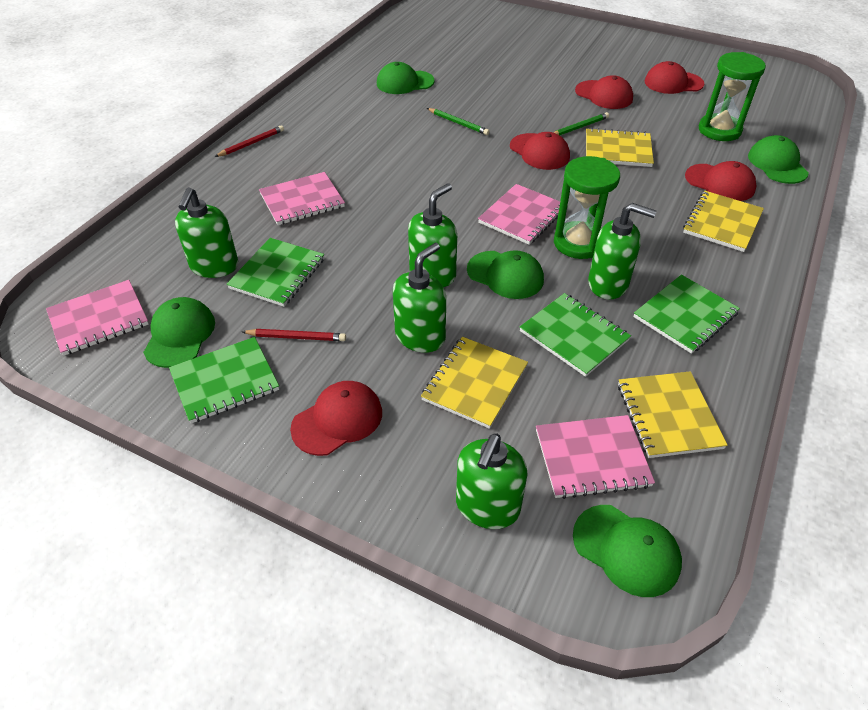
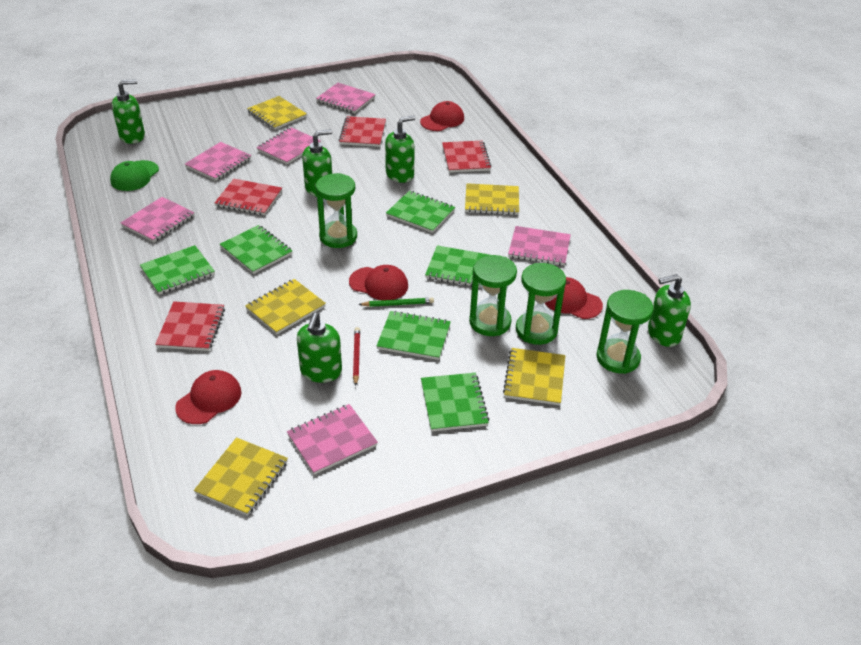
green cap: [143,297,215,368] [377,62,435,94] [467,250,544,299] [573,505,682,597] [748,135,809,184] = 5 -> [110,160,159,191] = 1
green hourglass: [554,156,620,259] [699,52,766,141] = 2 -> [316,173,357,248] [469,255,517,336] [516,263,566,345] [596,290,654,374] = 4
green notebook: [169,337,279,424] [226,238,324,307] [520,293,631,377] [633,275,740,354] = 4 -> [140,245,215,295] [220,225,292,274] [377,311,451,360] [386,191,455,233] [421,373,489,432] [425,245,489,288] = 6
green pencil: [427,108,490,135] [553,112,609,135] = 2 -> [358,298,434,307] = 1
pink notebook: [46,280,149,356] [259,172,345,225] [478,184,560,245] [536,415,655,499] = 4 -> [121,197,194,242] [185,142,251,181] [257,127,321,165] [287,404,378,475] [316,83,376,113] [508,226,571,266] = 6
red cap: [290,381,382,456] [510,132,570,170] [575,75,633,109] [644,61,704,94] [685,161,756,201] = 5 -> [175,370,242,424] [349,265,408,300] [420,101,464,131] [545,277,603,319] = 4
red notebook: none = 0 -> [155,301,225,351] [215,179,282,215] [339,116,386,147] [442,141,492,173] = 4
red pencil: [215,125,284,157] [242,329,346,341] = 2 -> [353,327,360,386] = 1
yellow notebook: [421,337,528,429] [586,128,654,167] [618,371,728,458] [683,191,764,252] = 4 -> [194,437,288,516] [245,279,326,334] [247,96,307,130] [465,183,519,215] [503,348,565,405] = 5

